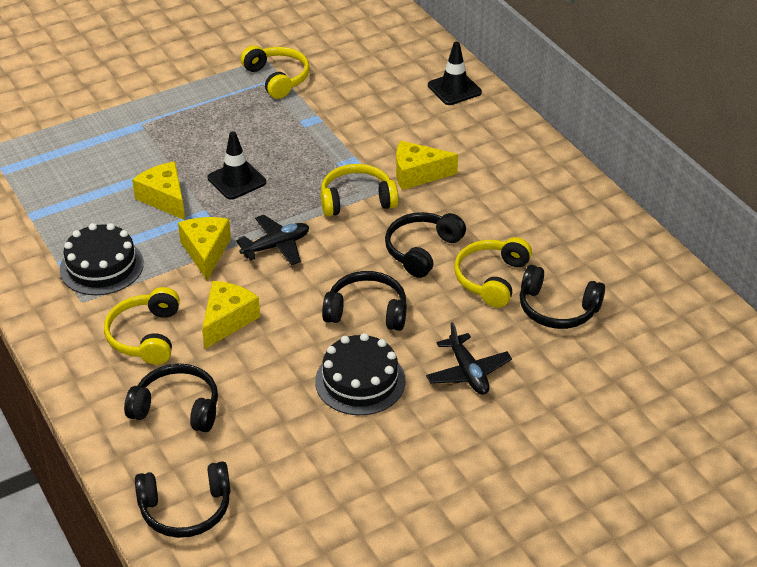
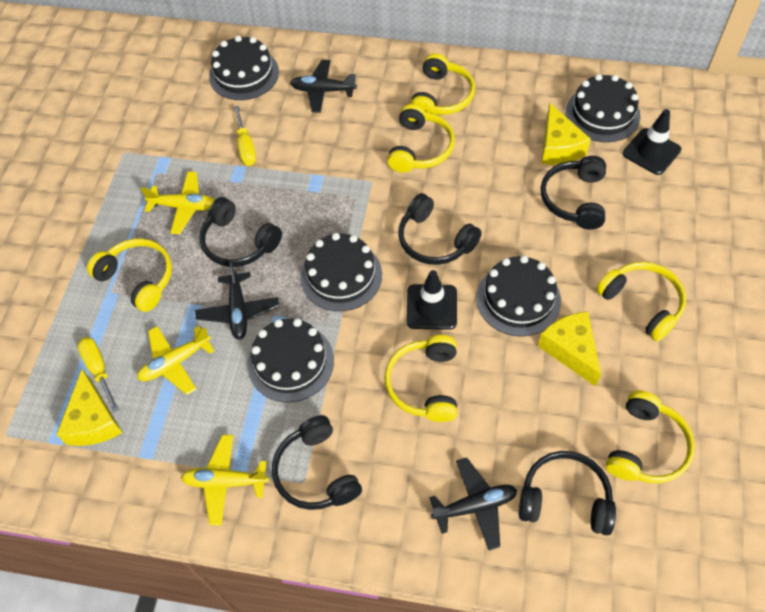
black cake: [60,223,144,295] [315,333,406,415] = 2 -> [209,36,279,100] [248,318,334,402] [300,233,382,311] [476,255,561,337] [566,74,641,142] = 5
black plane: [236,215,309,265] [426,322,512,395] = 2 -> [195,262,279,340] [291,60,357,113] [429,458,517,551] = 3
yellow cheese: [132,162,185,220] [178,217,231,280] [202,281,260,349] [396,141,458,190] = 4 -> [56,369,123,446] [538,311,601,386] [542,103,591,165] = 3
yellow headphones: [104,287,180,365] [241,45,310,99] [321,164,398,217] [454,237,532,308] = 4 -> [87,239,172,312] [384,335,457,422] [387,104,455,173] [410,53,475,115] [596,262,686,341] [606,390,695,483] = 6
yellow plane: none = 0 -> [137,326,215,395] [141,171,215,234] [181,435,269,526] = 3
yellow screwdriver: none = 0 -> [77,337,119,412] [234,106,256,166] = 2

